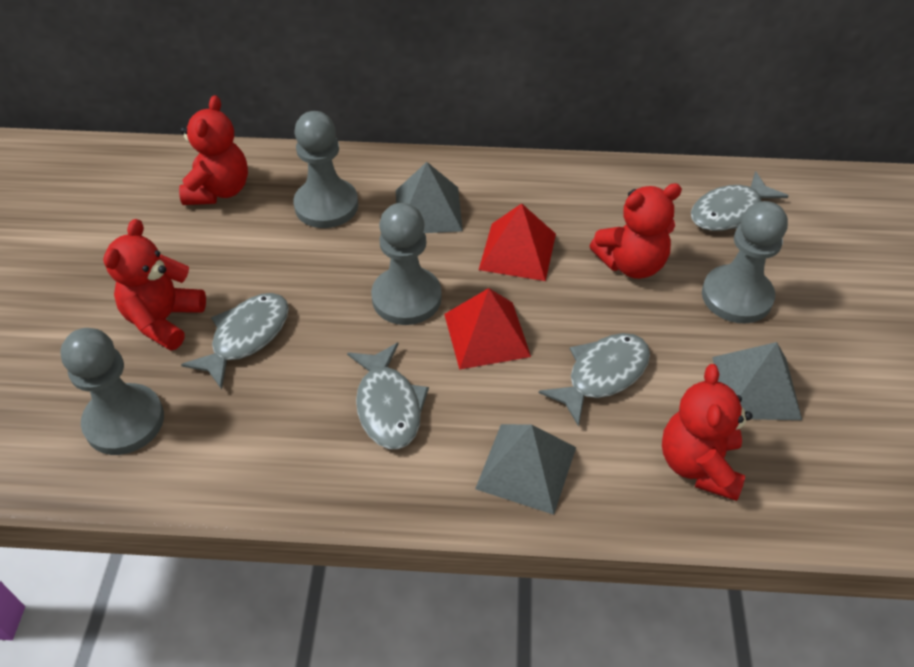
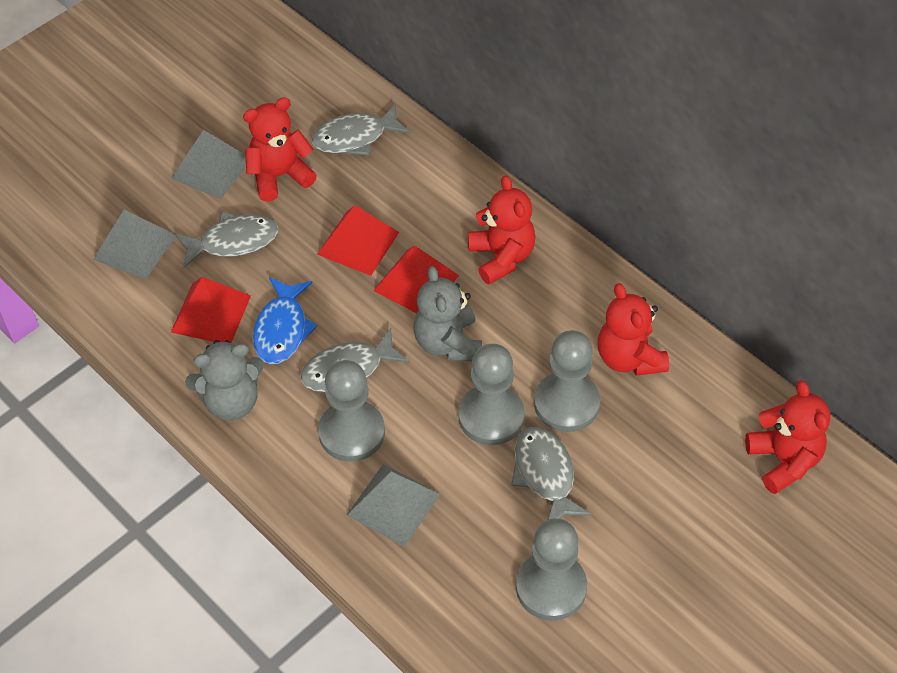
blue fish: none = 0 -> [253,277,318,364] = 1
grey teddy bear: none = 0 -> [185,340,264,420] [413,266,482,361] = 2
red pyramid: [444,288,531,370] [479,203,556,281] = 2 -> [171,277,251,343] [317,205,399,276] [373,245,459,313] = 3

